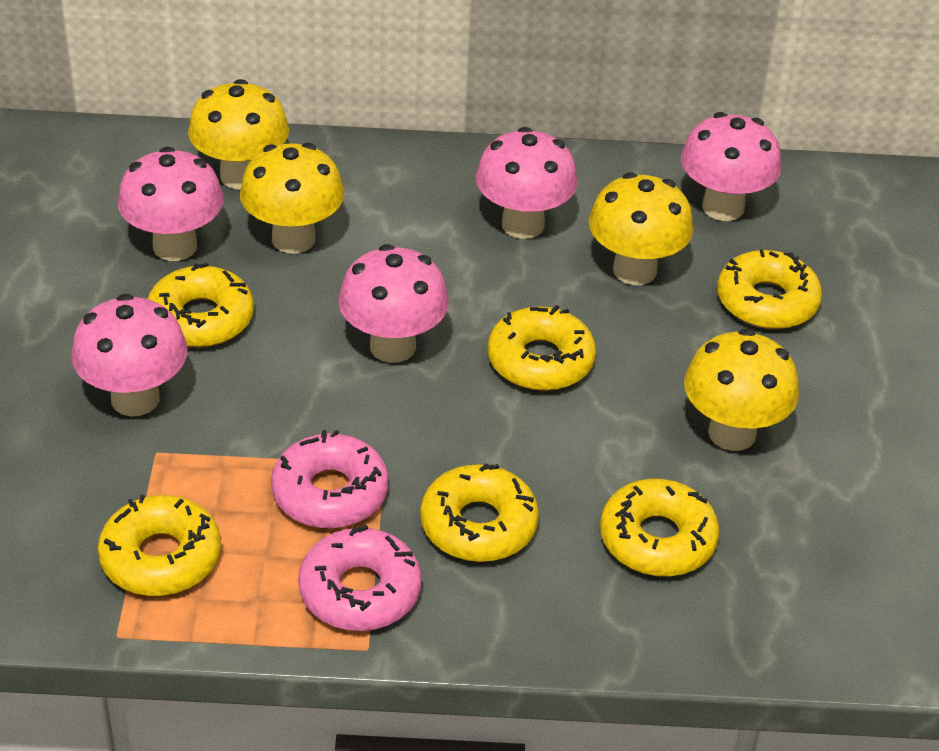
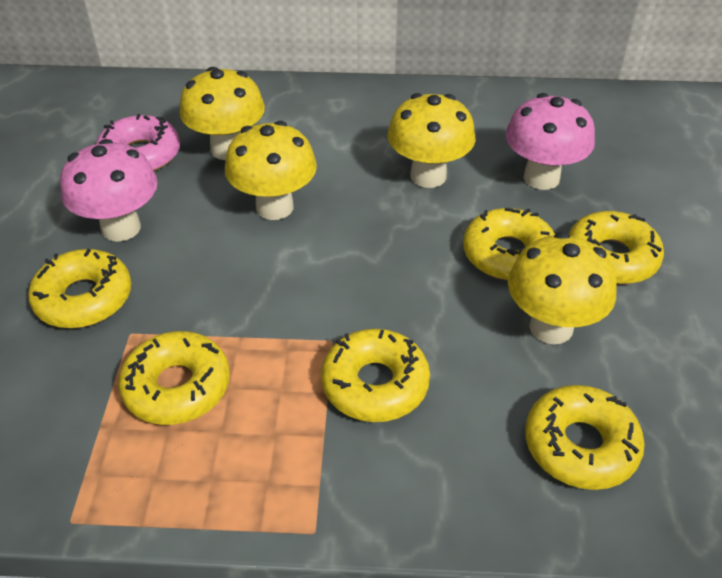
pink donut: [271,430,389,528] [298,525,422,631] = 2 -> [96,114,180,171] = 1
pink mushroom: [71,294,187,417] [118,147,224,261] [338,244,449,363] [476,127,578,239] [681,112,782,221] = 5 -> [60,139,158,242] [505,93,595,190] = 2

